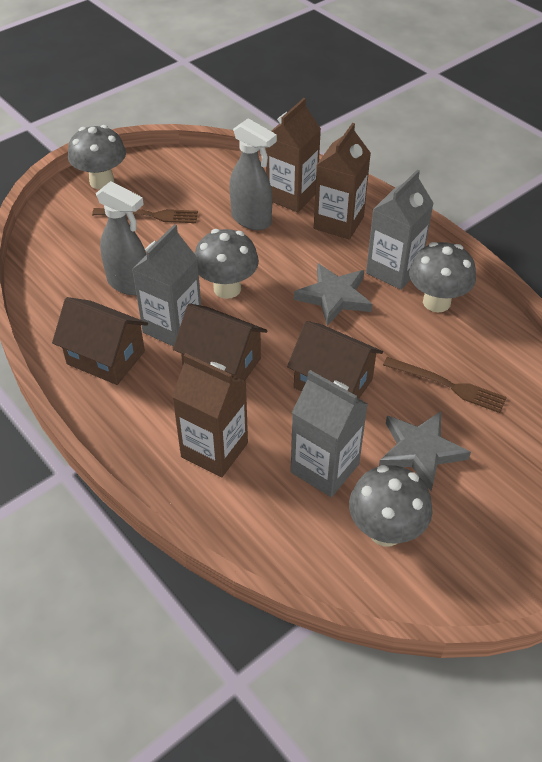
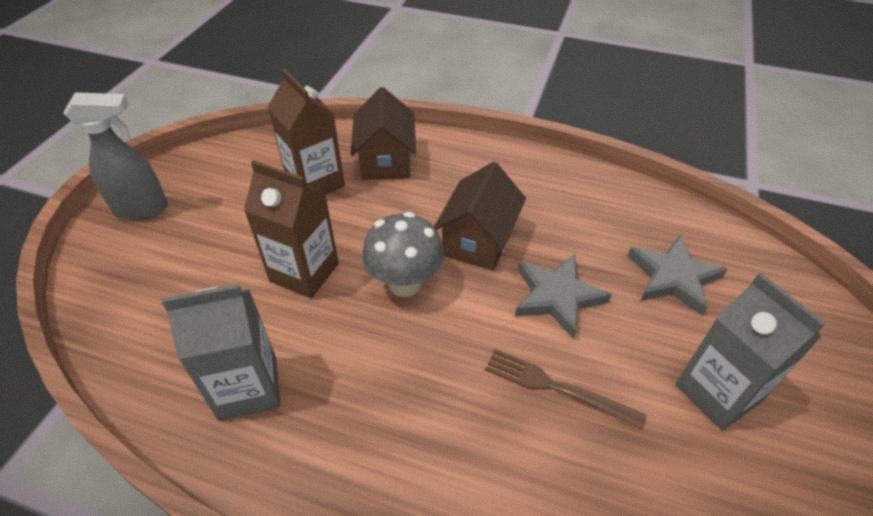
brown carton: [172,353,248,477] [266,98,321,212] [314,123,371,239] = 3 -> [244,160,339,298] [268,69,345,195] = 2
brown fork: [92,208,198,223] [383,357,507,413] = 2 -> [485,349,646,429] = 1
brown house: [52,297,148,385] [173,303,268,381] [287,321,383,399] = 3 -> [351,87,416,180] [434,162,526,271] = 2
grey carton: [132,224,201,347] [291,370,368,497] [366,170,434,290] = 3 -> [162,284,280,421] [676,272,826,431] = 2
grey mushroom: [68,125,126,190] [195,229,259,299] [349,465,433,547] [409,242,476,312] = 4 -> [362,212,444,297] = 1
grey spray bottle: [96,181,146,295] [229,118,277,230] = 2 -> [63,92,168,220] = 1

